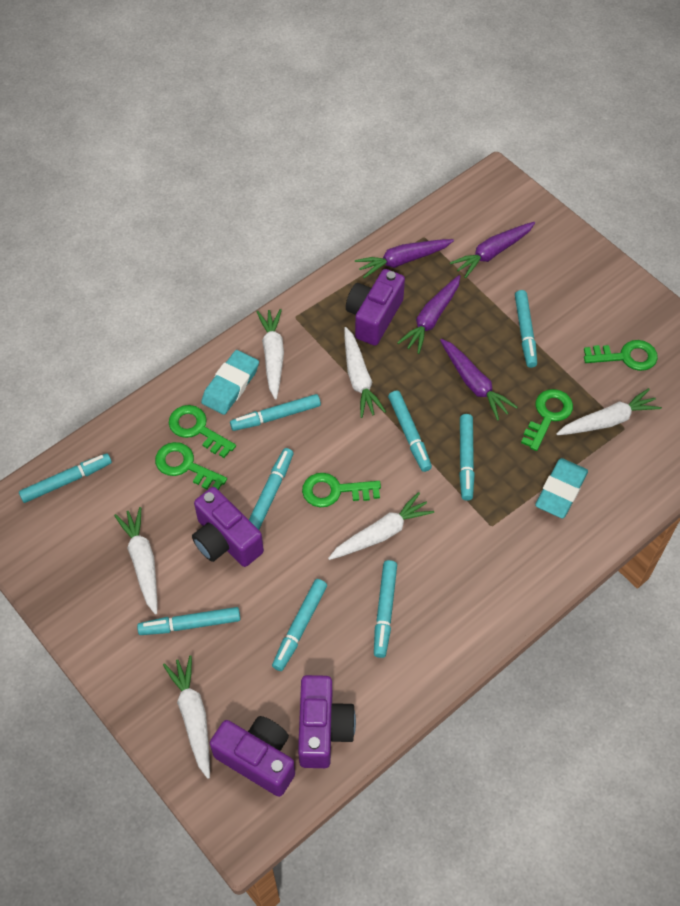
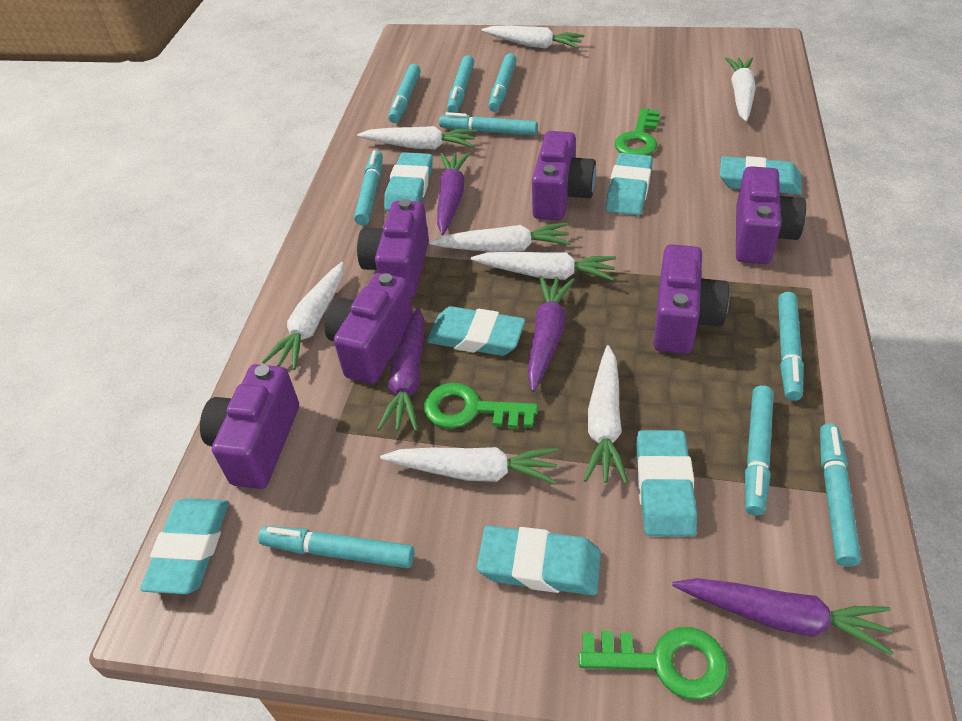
green key: [155,442,227,490] [169,405,236,458] [302,473,381,507] [521,389,573,451] [584,340,658,371] = 5 -> [424,383,538,428] [579,627,728,700] [614,108,660,155] = 3
purple camera: [192,487,264,567] [210,716,295,797] [298,675,356,768] [346,269,405,345] = 4 -> [200,364,299,489] [324,273,413,384] [357,199,429,298] [532,131,596,221] [654,244,729,354] [736,166,806,264] = 6
turquoise eraser: [201,350,259,415] [535,458,588,519] = 2 -> [140,498,229,594] [384,152,433,211] [427,306,525,356] [477,526,601,595] [605,153,653,216] [636,430,697,537] [720,156,802,195] = 7
white carrot: [114,507,157,615] [163,655,210,779] [257,309,284,400] [328,492,434,560] [344,327,386,418] [556,388,662,435] = 6 -> [262,262,344,370] [357,126,477,149] [380,447,558,484] [429,223,571,252] [471,252,616,281] [481,26,585,49] [584,345,628,484] [725,57,756,121] = 8

